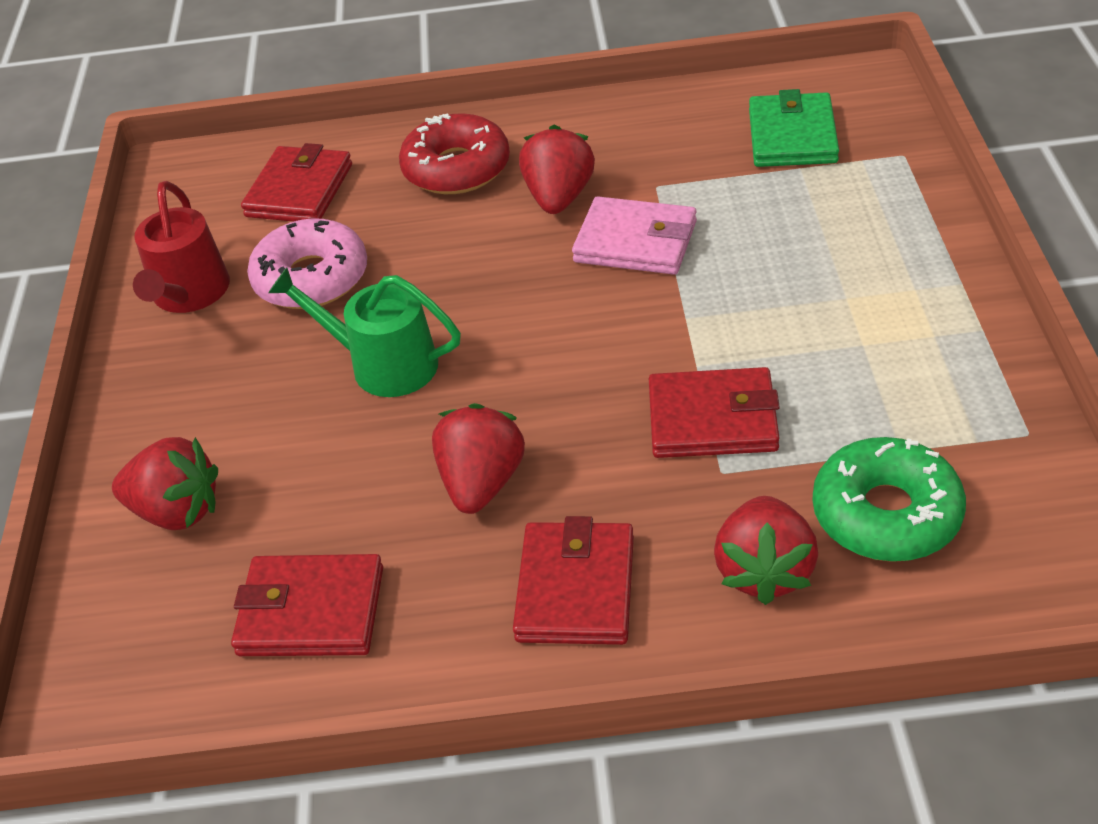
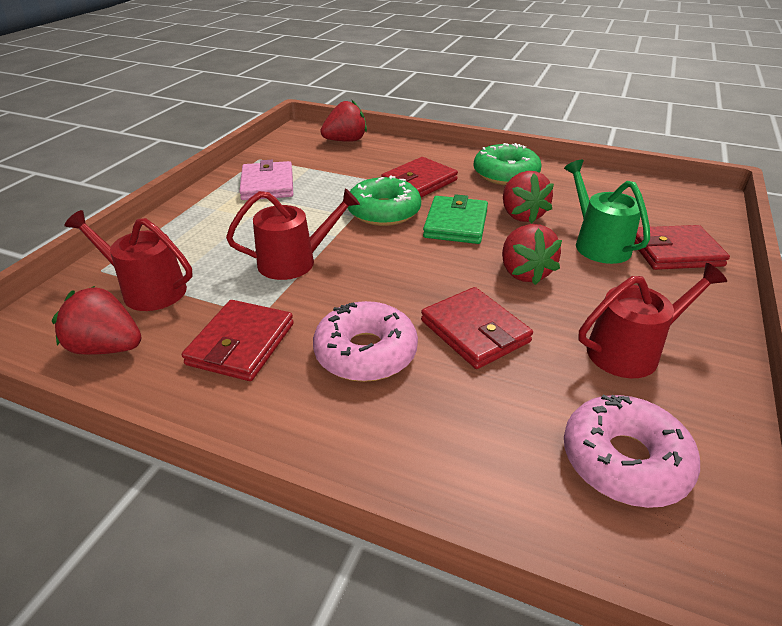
green donut: [813,437,966,562] = 1 -> [348,176,421,226] [474,143,542,185] = 2
pink donut: [247,218,367,309] = 1 -> [313,301,418,382] [564,395,700,508] = 2
red donut: [399,113,510,194] = 1 -> none = 0
red watering can: [133,181,230,313] = 1 -> [64,210,193,311] [226,188,360,280] [578,263,727,378] = 3

